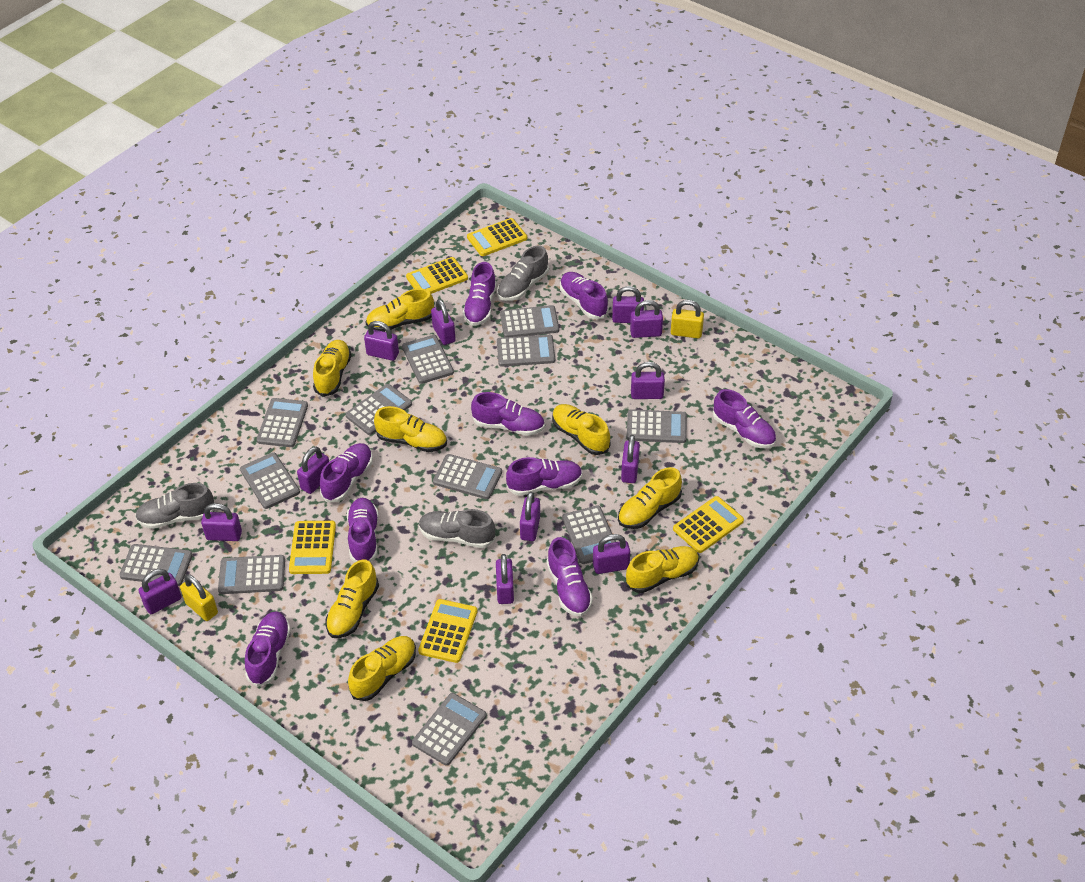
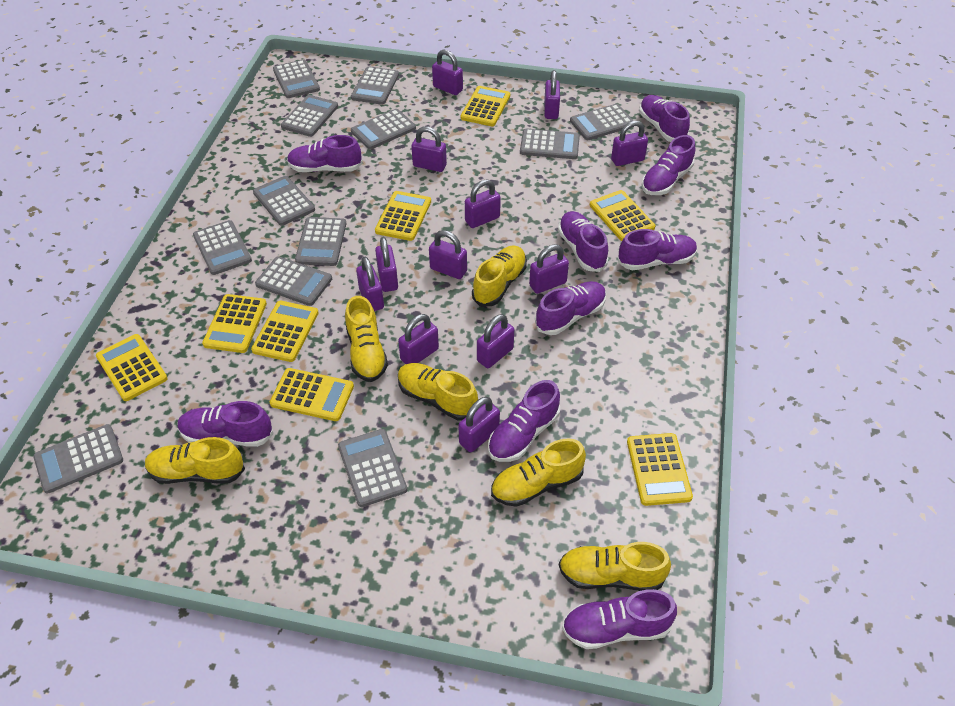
grey shoe: [135,483,215,529] [419,509,496,548] [497,246,549,301] = 3 -> none = 0
yellow calculator: [289,521,336,574] [406,257,468,294] [418,599,477,663] [467,218,527,256] [673,496,744,553] = 5 -> [96,334,168,401] [202,294,267,353] [251,301,319,362] [270,368,354,421] [375,191,431,241] [461,86,510,126] [590,190,655,241] [627,433,693,506] = 8
yellow padlock: [180,574,218,621] [671,300,704,338] = 2 -> none = 0
yellow shoe: [313,340,351,397] [325,559,379,638] [348,636,416,701] [366,289,434,332] [374,406,447,452] [552,404,611,455] [618,467,682,529] [626,546,699,593] = 8 -> [145,437,245,484] [345,296,388,382] [398,363,478,421] [472,245,527,306] [491,438,586,507] [559,542,671,591] = 6

